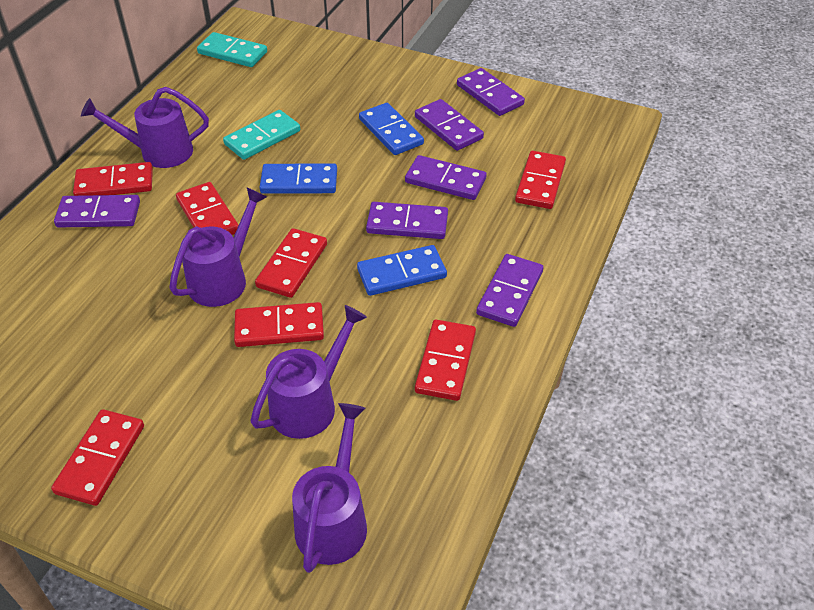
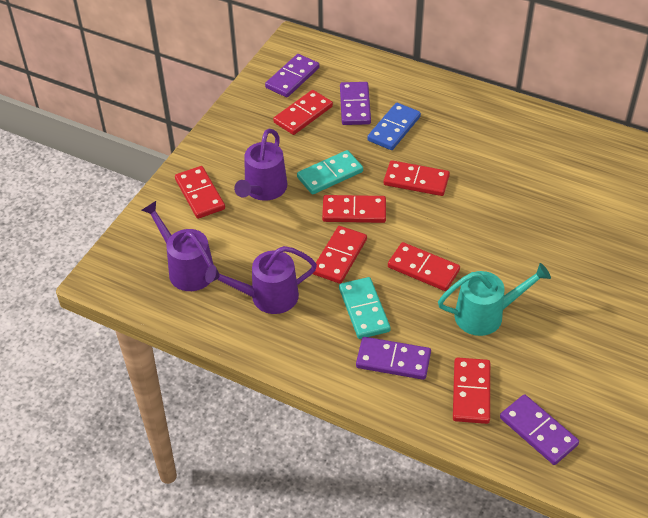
blue domino: [260,163,337,194] [357,245,447,296] [359,103,424,155] = 3 -> [367,103,421,150] = 1
purple domino: [54,195,140,227] [366,202,448,239] [405,155,487,200] [415,99,484,151] [457,68,525,116] [476,254,543,327] = 6 -> [265,54,319,97] [340,82,371,125] [356,337,431,380] [500,394,579,465] = 4
purple watering can: [81,87,209,168] [169,187,267,307] [250,305,367,439] [292,403,367,573] = 4 -> [142,201,213,291] [205,246,317,314] [234,129,287,201] = 3
turquoise watering can: none = 0 -> [438,263,551,336] = 1

